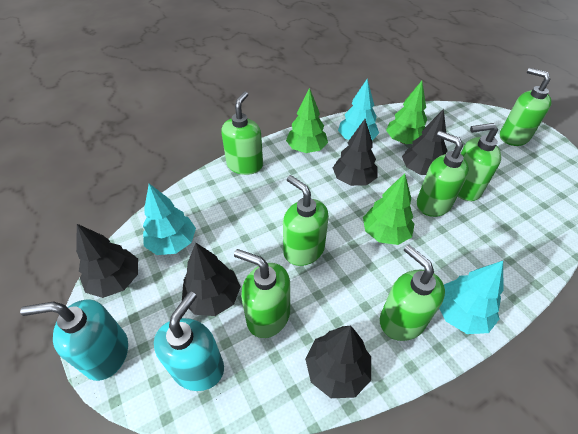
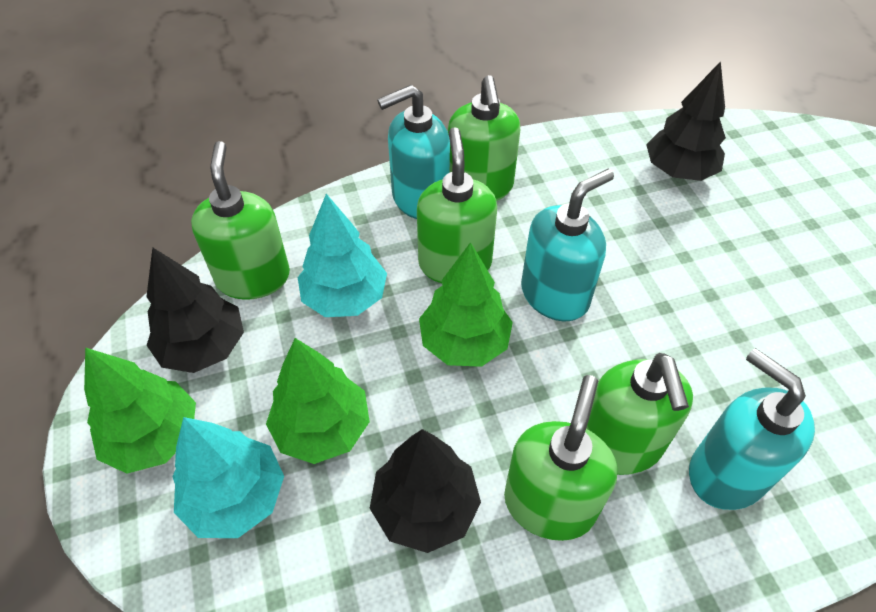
black tree: [76,224,138,298] [182,243,241,316] [305,326,371,398] [333,119,377,186] [402,109,448,175] = 5 -> [146,247,244,373] [370,429,481,553] [646,61,726,181] = 3
green soap dispenser: [221,91,263,175] [234,249,290,338] [283,175,329,266] [380,245,445,341] [417,131,469,217] [457,123,501,201] [500,68,551,146] = 7 -> [191,141,290,300] [417,127,497,283] [448,75,520,201] [504,375,618,541] [586,353,693,475] = 5
turquoise soap dispenser: [20,299,128,381] [154,291,224,391] = 2 -> [377,85,450,219] [521,169,614,321] [689,348,815,510] = 3
turquoise tree: [143,184,196,255] [338,79,379,141] [439,261,503,334] = 3 -> [172,417,284,538] [298,194,387,317] = 2

